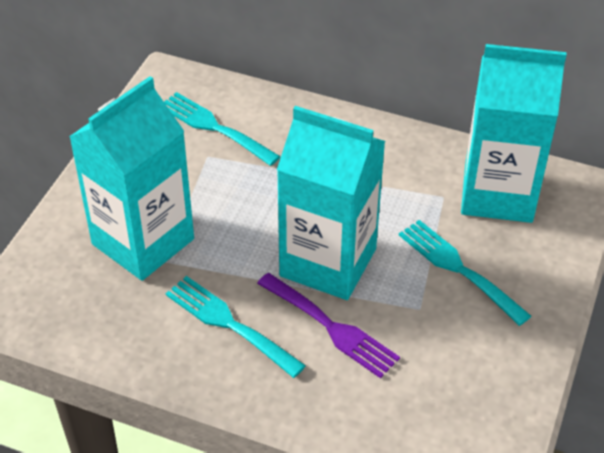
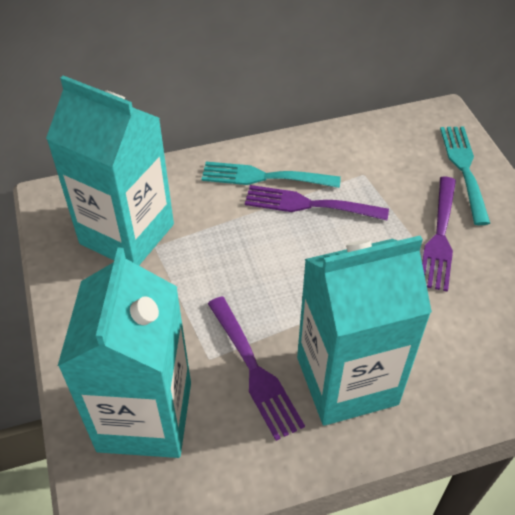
purple fork: [257,273,400,378] = 1 -> [208,296,305,441] [245,185,389,220] [422,177,456,292] = 3
turquoise fork: [164,92,280,166] [166,276,306,378] [399,220,531,326] = 3 -> [202,162,341,188] [440,126,490,225] = 2

